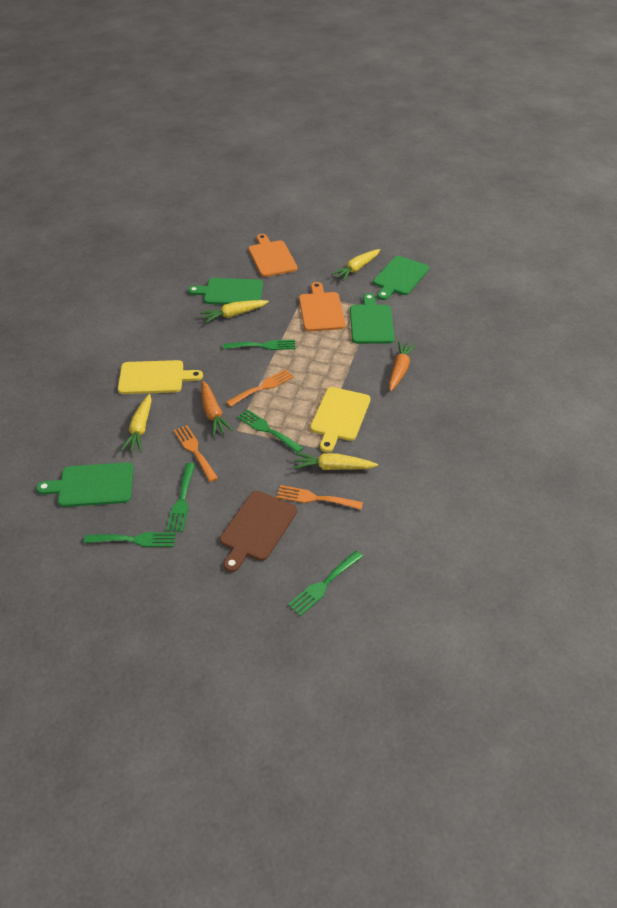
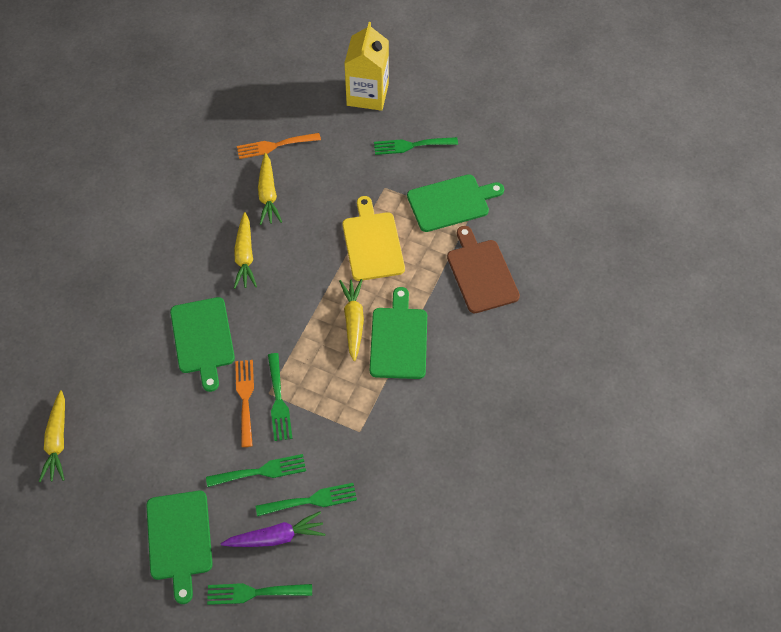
orange carrot: [201,381,233,436] [389,341,416,391] = 2 -> none = 0
orange cutting board: [248,234,298,277] [299,282,346,332] = 2 -> none = 0
orange fork: [174,425,218,482] [226,369,294,407] [276,485,363,510] = 3 -> [235,360,254,447] [237,133,321,159] = 2
purple carrot: none = 0 -> [221,511,325,547] = 1
yellow carton: none = 0 -> [344,22,389,111] = 1
yellow cutting board: [118,360,203,394] [310,387,371,452] = 2 -> [343,196,405,281] = 1

